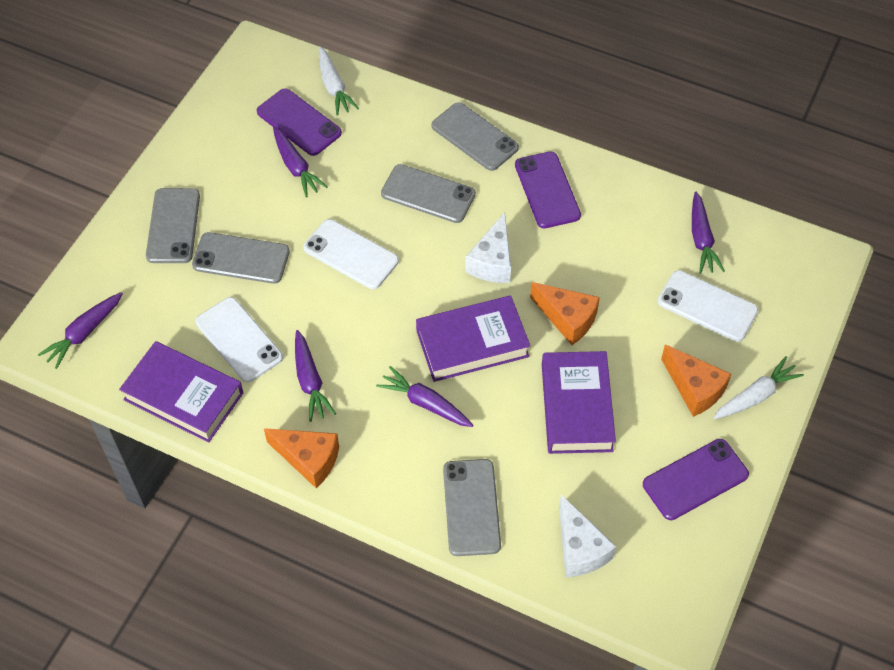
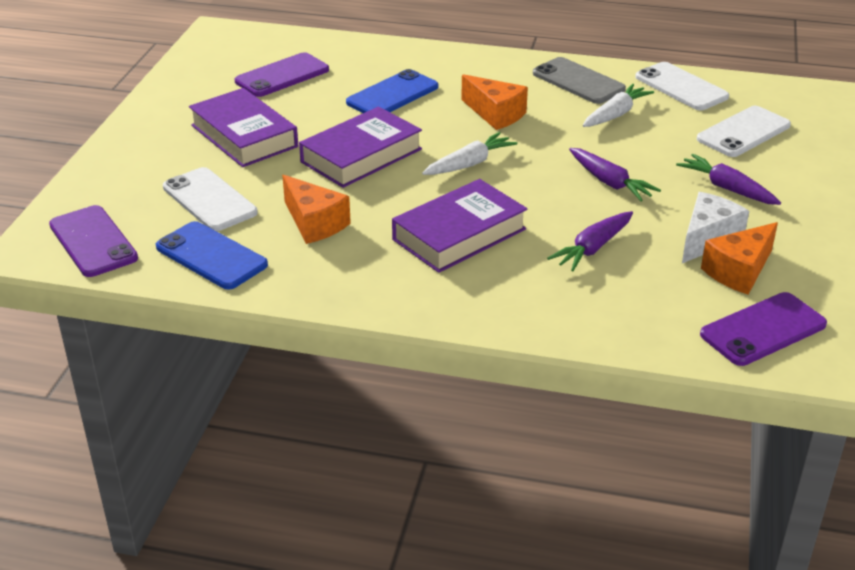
blue phone: none = 0 -> [156,221,268,289] [346,69,438,113] = 2
grey phone: [146,188,200,263] [192,232,290,284] [381,164,476,223] [431,102,519,171] [443,459,501,556] = 5 -> [533,57,626,104] = 1
purple carrot: [38,292,123,369] [273,127,328,197] [295,330,336,422] [376,366,474,427] [692,192,725,274] = 5 -> [547,211,633,271] [569,148,661,201] [676,154,781,205] = 3
white cheese: [465,212,511,283] [559,494,616,578] = 2 -> [682,192,749,263] = 1

